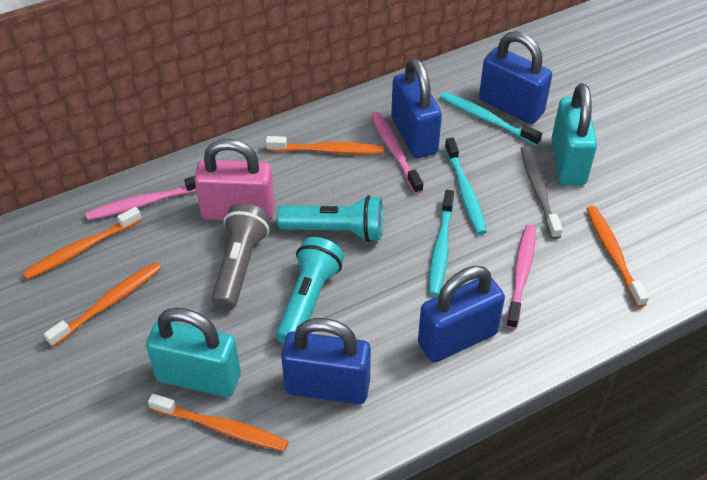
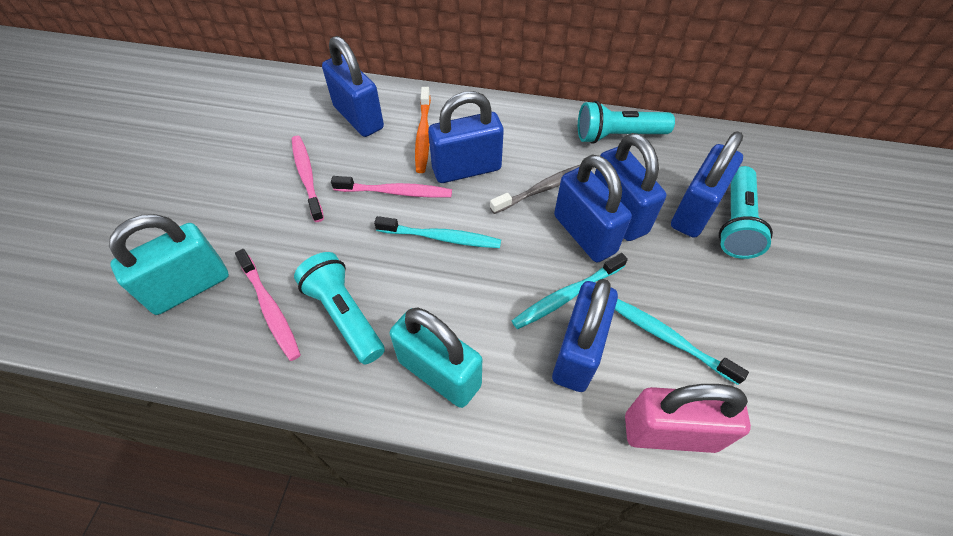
blue padlock: [281,318,371,404] [391,58,442,158] [418,266,505,363] [479,31,552,124] = 4 -> [322,36,384,137] [428,91,504,183] [552,279,618,392] [554,154,632,263] [595,133,666,241] [671,131,743,238] = 6
grey flashlight: [211,203,270,310] = 1 -> none = 0
orange toothbrush: [23,207,142,280] [44,262,161,347] [148,394,289,451] [266,136,384,155] [586,206,649,307] = 5 -> [415,87,431,173] = 1
turquoise flashlight: [276,237,344,344] [277,195,383,242] = 2 -> [294,252,385,364] [578,101,675,144] [719,166,773,259] = 3

